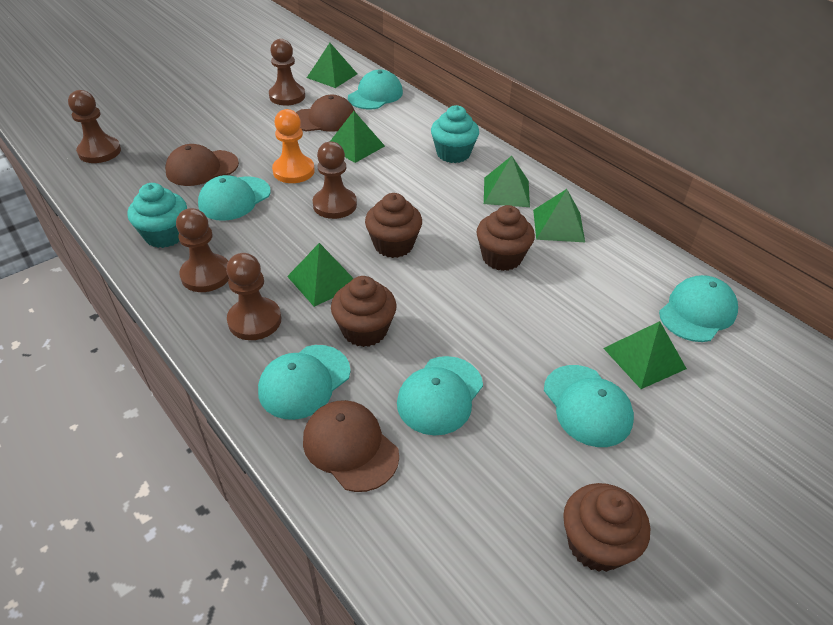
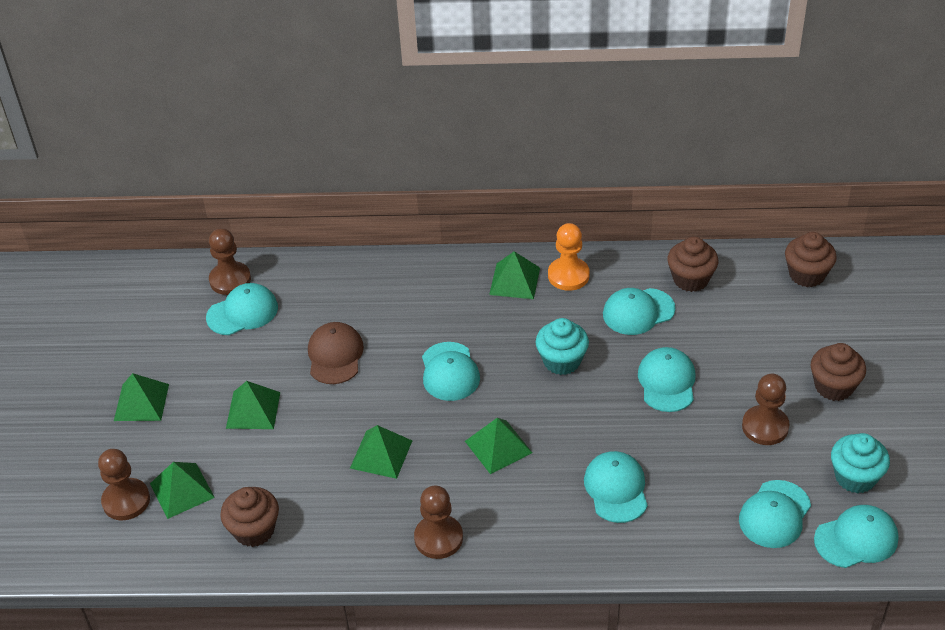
brown cap: [165,144,239,186] [296,95,355,132] [303,400,399,492] = 3 -> [308,322,364,384] = 1
brown pawn: [68,90,121,163] [176,208,229,292] [226,253,281,340] [269,39,305,106] [313,142,357,219] = 5 -> [98,449,150,520] [209,228,251,295] [414,486,463,559] [742,374,790,445] = 4
turquoise cap: [198,175,271,221] [258,345,350,420] [348,69,403,109] [397,356,483,436] [544,365,634,447] [659,275,738,342] = 6 -> [206,283,278,335] [422,342,480,401] [584,451,648,523] [603,288,675,335] [638,347,696,412] [739,480,811,548] [814,505,899,568] = 7

